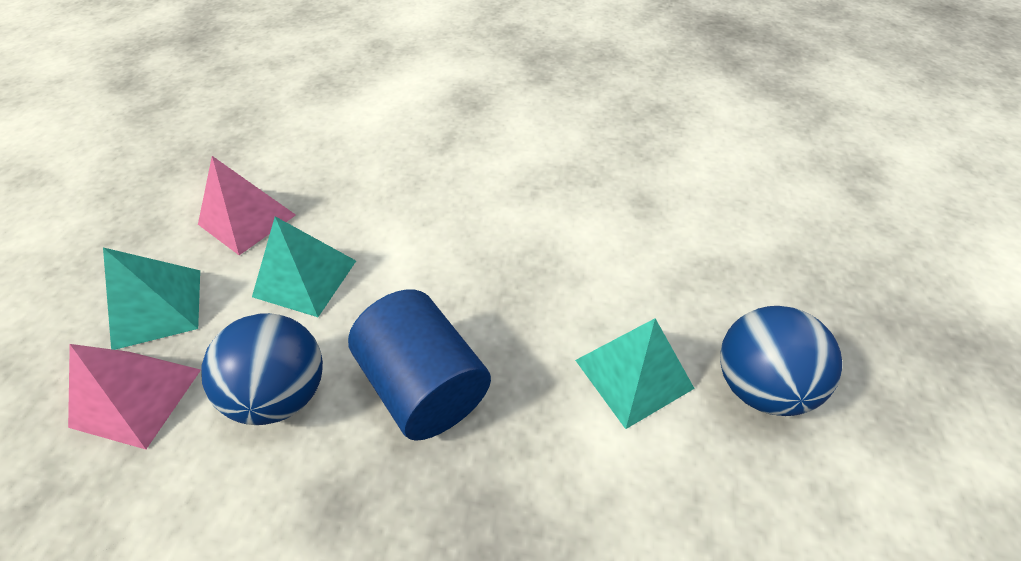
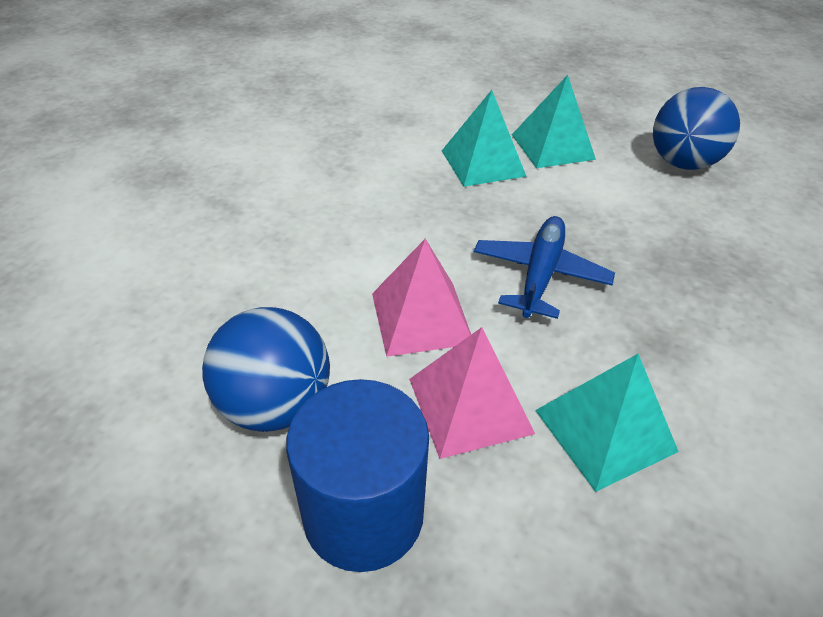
blue plane: none = 0 -> [474,216,615,319] = 1

